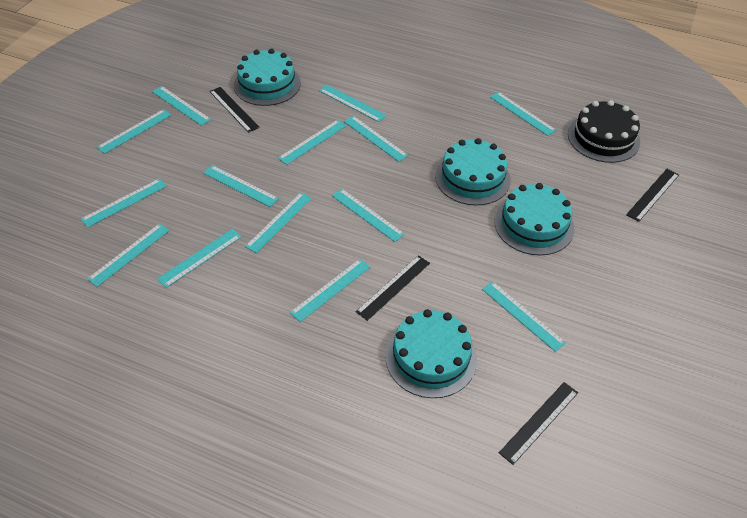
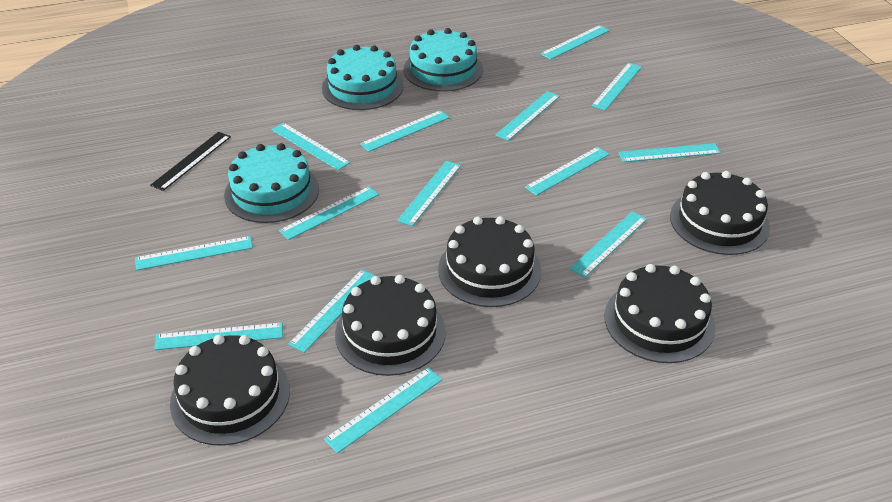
black cake: [568,100,640,163] = 1 -> [170,335,290,446] [335,275,446,376] [438,216,541,307] [604,264,715,363] [670,171,770,255] = 5
black ruler: [210,87,260,133] [356,255,430,321] [499,382,578,465] [626,169,679,222] = 4 -> [150,132,231,191] = 1
turquoise cake: [234,48,301,106] [385,309,477,398] [435,138,511,205] [494,183,574,255] = 4 -> [224,143,319,223] [322,45,404,110] [404,28,483,91] = 3

